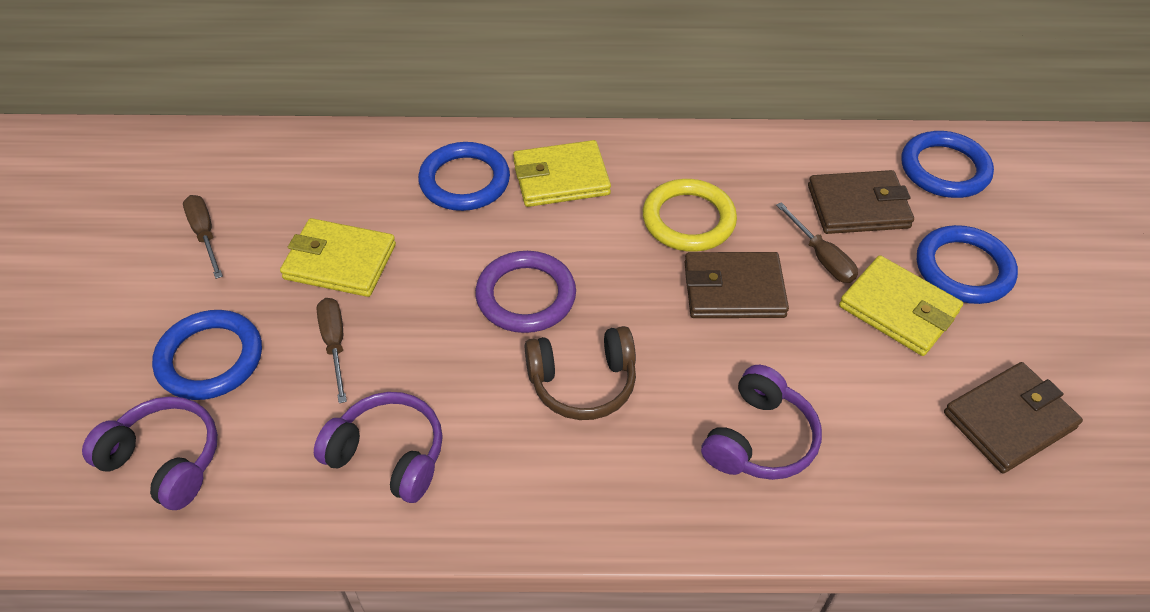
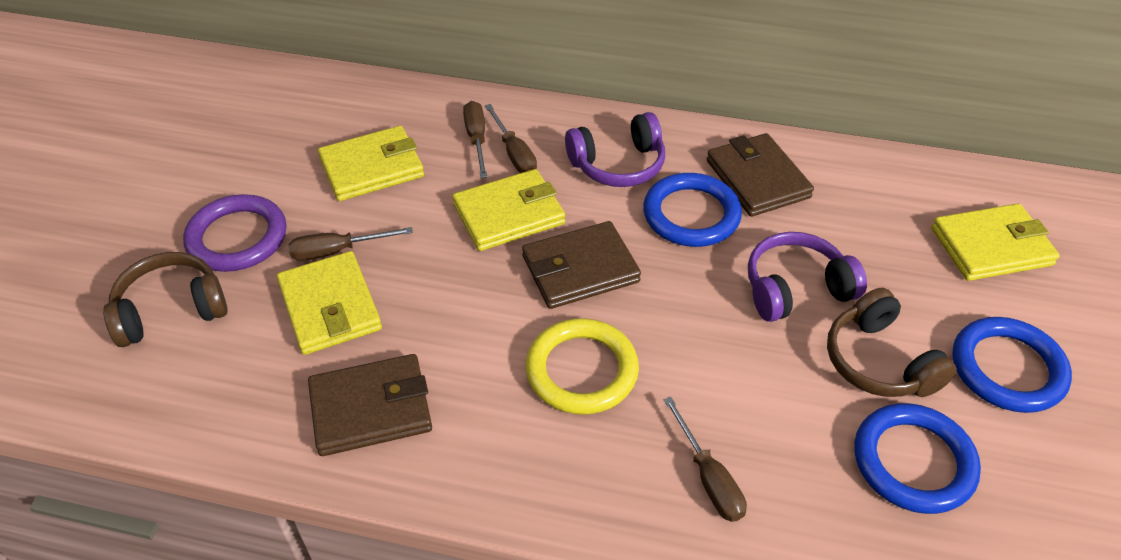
blue ring: [152,310,262,400] [418,142,510,211] [901,131,994,198] [917,225,1018,304] = 4 -> [643,173,742,247] [854,403,981,514] [952,317,1072,413] = 3
brown headphones: [525,326,636,420] = 1 -> [103,252,228,347] [827,288,957,397] = 2
brown screwdriver: [183,195,223,279] [317,298,347,403] [776,202,858,283] = 3 -> [288,227,413,261] [463,101,487,178] [485,104,537,173] [664,397,747,522] = 4
purple headphones: [82,396,218,510] [314,392,443,503] [701,365,822,480] = 3 -> [565,112,665,187] [748,232,867,322] = 2
yellow wallet: [280,218,396,297] [513,140,611,207] [839,255,963,356] = 3 -> [277,251,382,355] [318,126,424,201] [452,169,565,251] [931,204,1060,281] = 4

